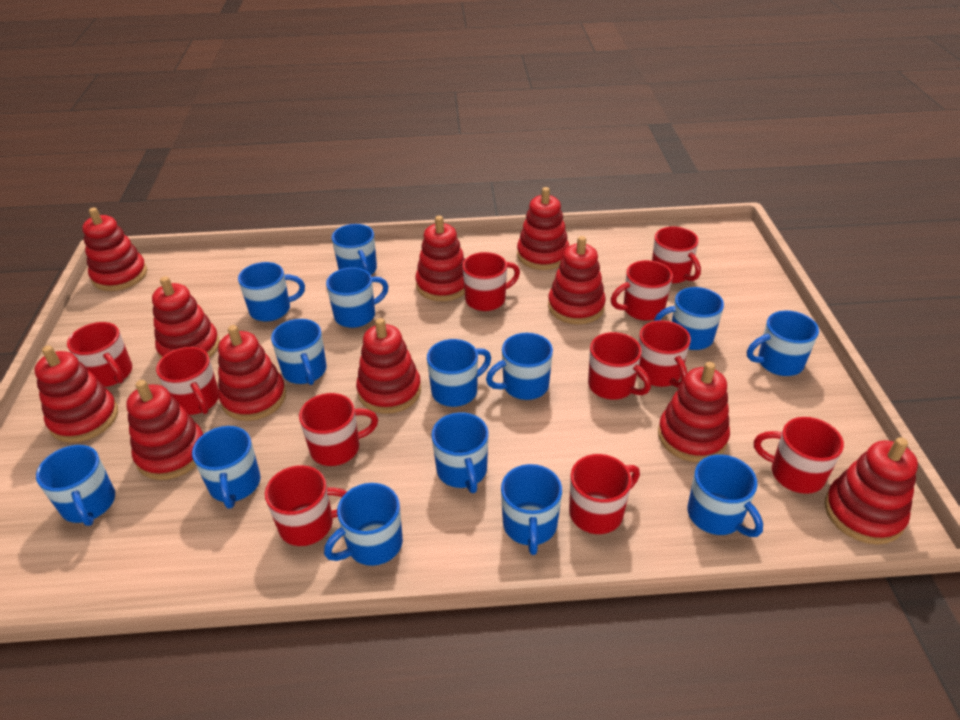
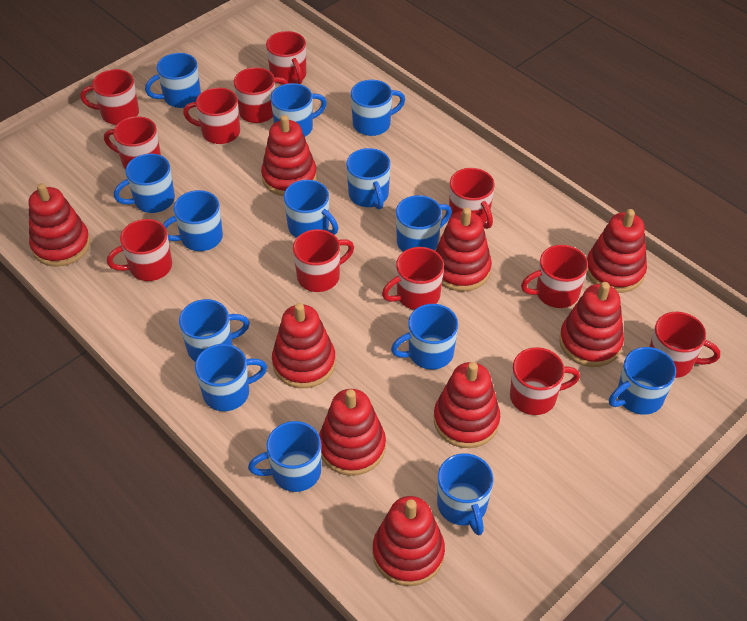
red mug: [67,322,132,387] [156,347,219,415] [265,465,347,546] [299,393,378,466] [462,252,520,311] [569,454,640,534] [588,332,651,400] [611,260,673,321] [637,320,691,388] [652,227,701,283] [754,417,844,494] = 11 -> [80,69,139,125] [104,116,161,170] [107,219,172,281] [183,87,240,144] [234,67,288,123] [266,31,306,85] [293,229,354,292] [382,247,444,310] [449,168,495,229] [510,347,580,415] [521,245,588,308] [649,312,720,378] = 12
red stacking toy: [35,346,118,443] [82,208,147,291] [126,380,203,480] [152,276,220,359] [218,325,286,421] [356,318,421,414] [415,216,465,301] [517,187,569,270] [548,236,606,324] [658,362,730,462] [825,437,918,544] = 11 -> [29,183,90,267] [261,115,317,196] [272,303,336,388] [319,389,386,476] [373,496,445,586] [434,362,500,448] [435,208,492,292] [559,282,624,367] [586,209,647,293] = 9

